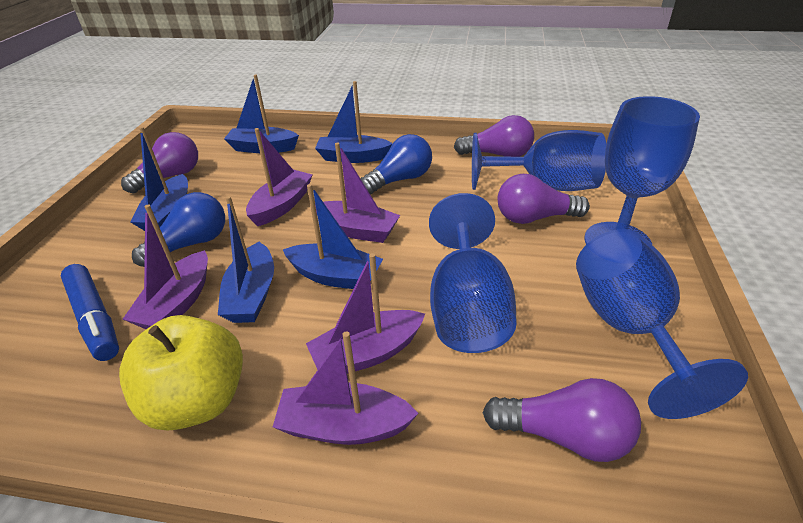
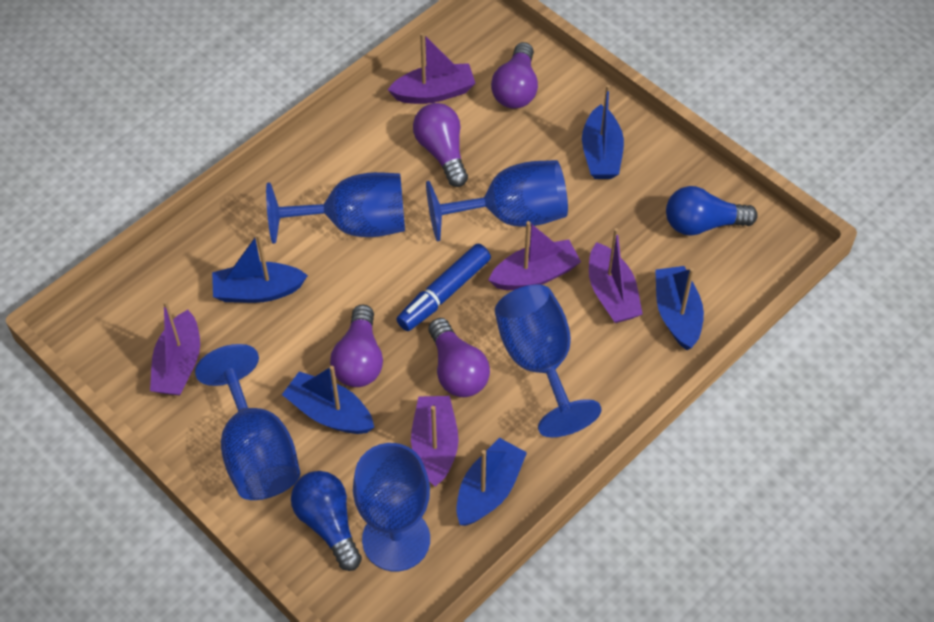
blue goblet: [429,193,517,353] [472,130,606,191] [576,229,748,419] [584,96,700,245] = 4 -> [195,344,300,500] [266,172,405,244] [353,443,430,572] [426,160,568,241] [495,285,602,437] = 5
yellow apple: [119,315,243,430] = 1 -> none = 0

